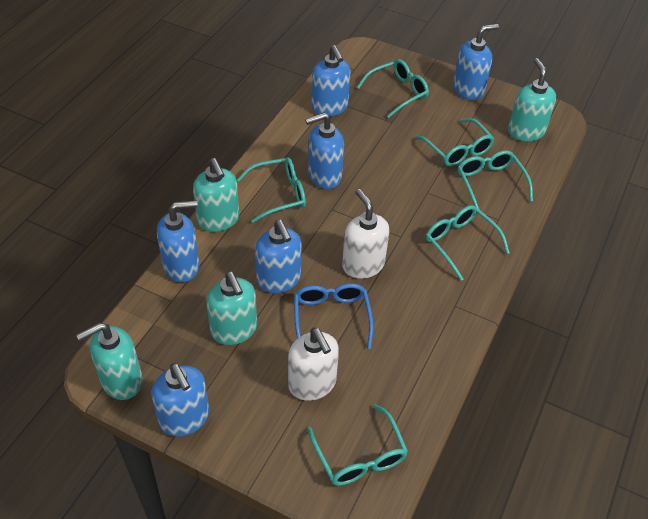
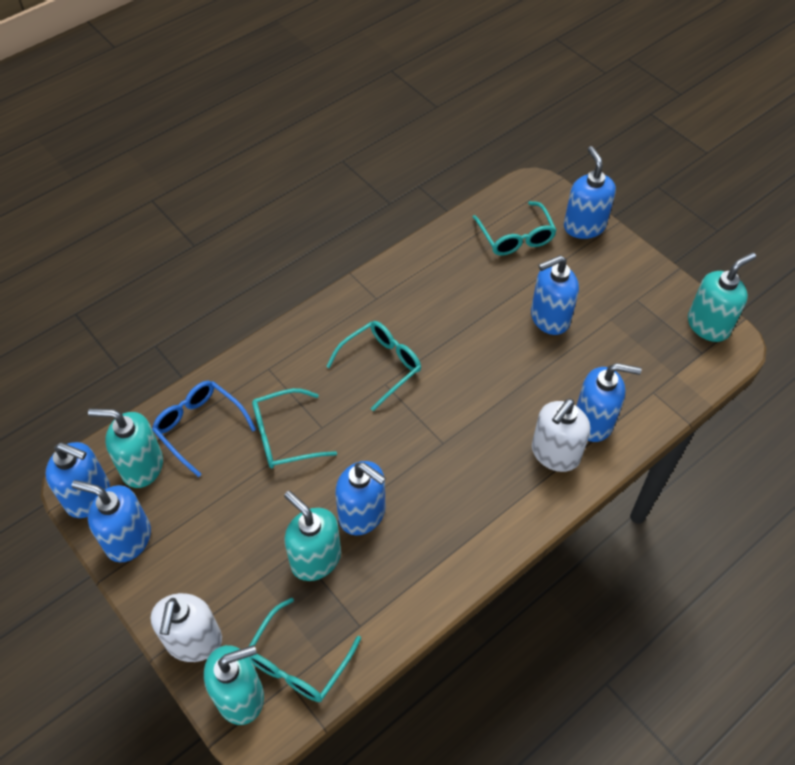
turquoise glasses: [237,157,306,223] [307,404,408,486] [357,59,429,118] [416,118,494,166] [426,205,510,281] [458,150,533,210] = 6 -> [248,597,361,702] [252,388,337,468] [326,321,421,411] [473,201,557,256] = 4

